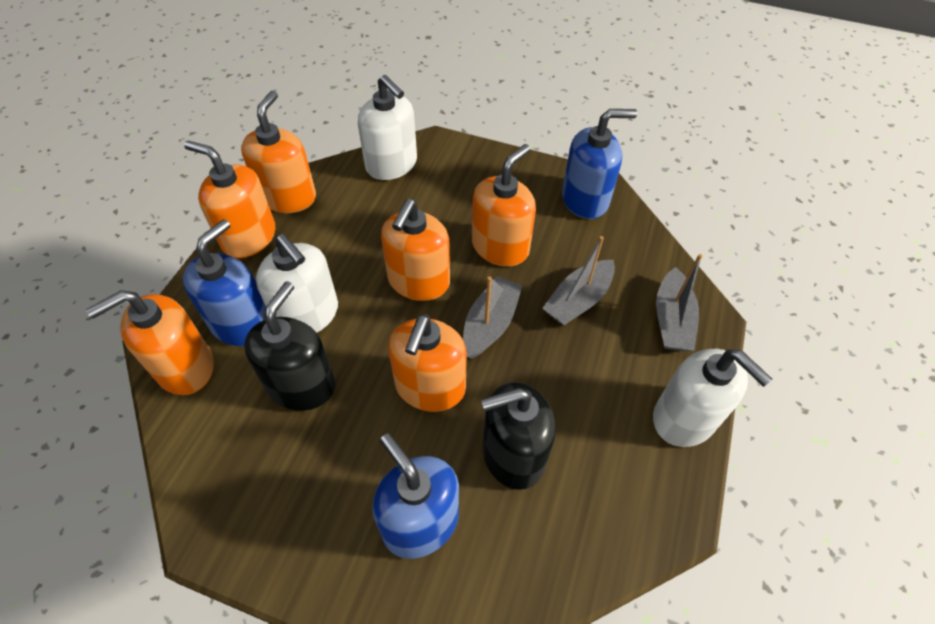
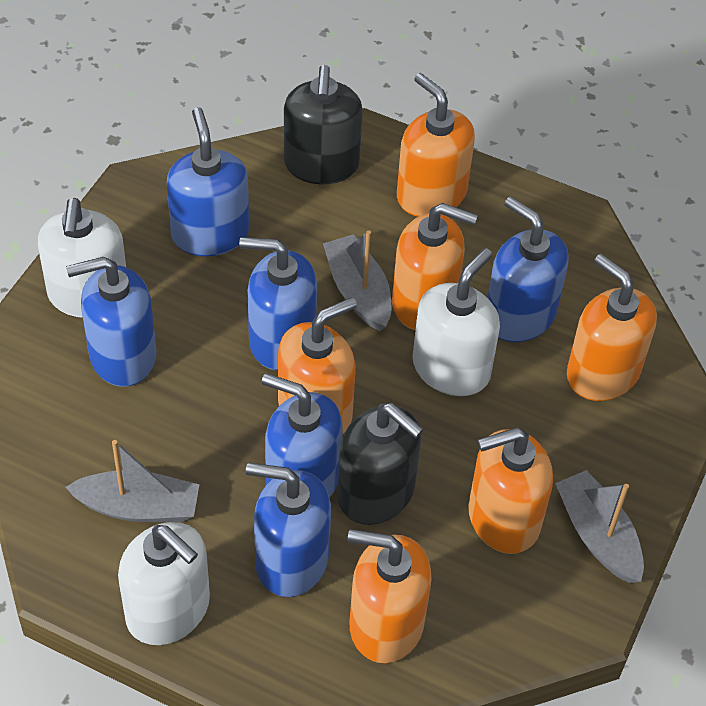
blue soap dispenser: [183,219,266,347] [372,433,459,559] [562,109,637,219] = 3 -> [66,257,157,387] [167,107,249,256] [239,237,317,370] [246,463,331,597] [262,373,343,498] [487,196,569,342] = 6

